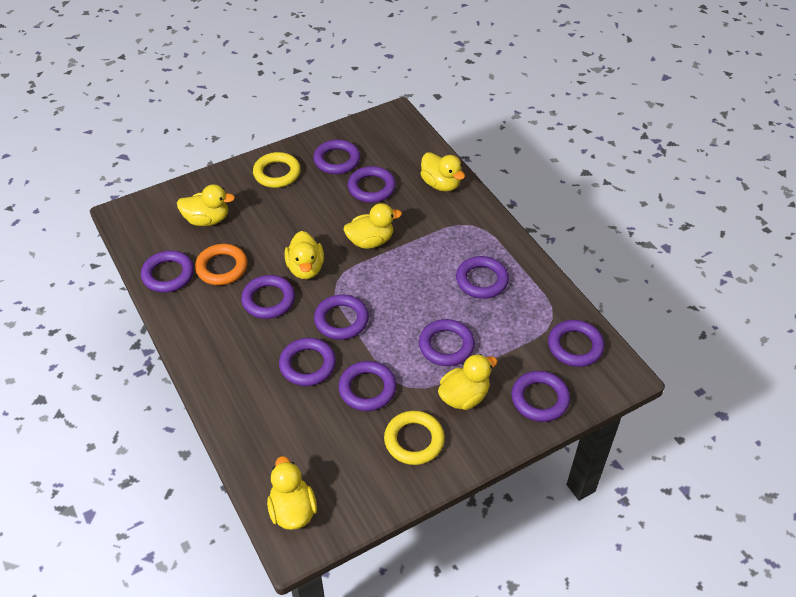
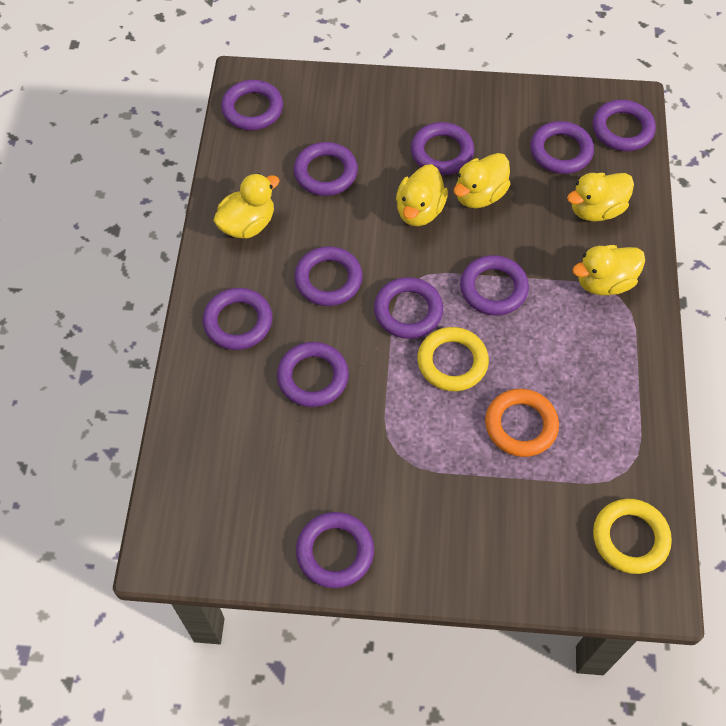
yellow duck: [177,184,235,226] [267,456,317,530] [285,231,324,279] [344,203,402,249] [420,152,465,192] [438,354,498,410] = 6 -> [213,173,280,239] [396,164,448,226] [454,153,511,208] [567,173,634,222] [572,245,645,295] = 5

